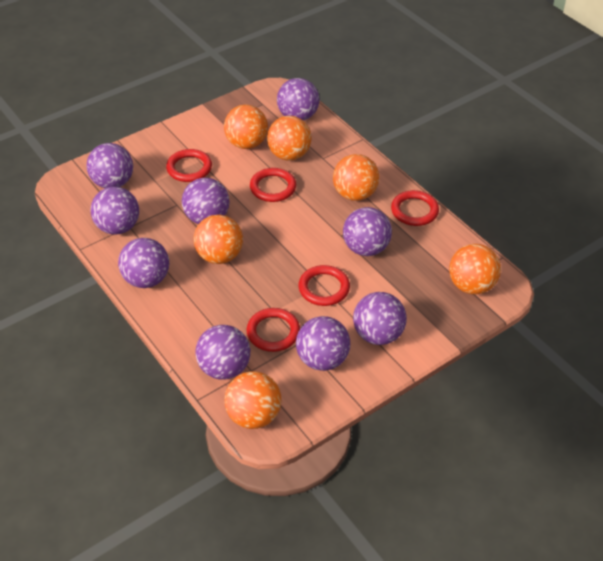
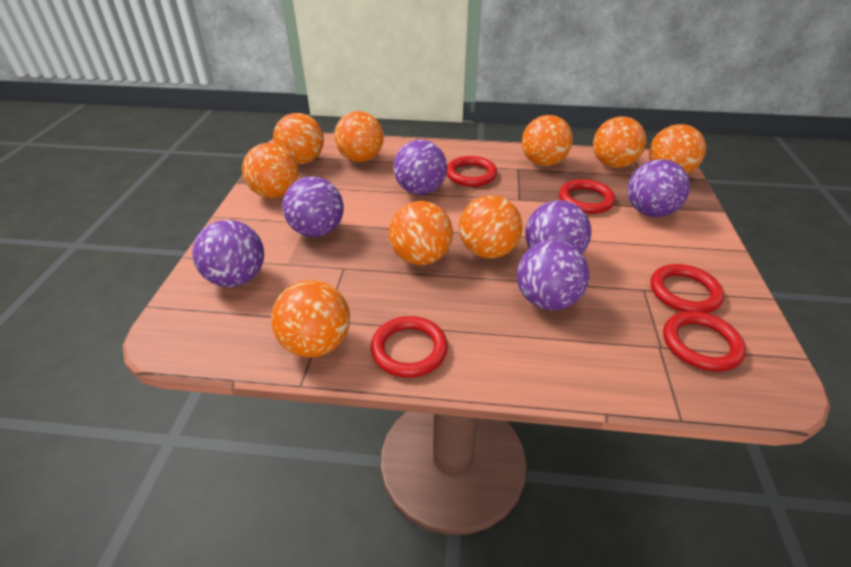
orange ball: [194,215,243,264] [224,105,268,149] [224,371,282,429] [267,116,312,161] [333,154,379,201] [449,244,501,294] = 6 -> [242,143,299,198] [271,280,350,358] [273,113,324,164] [334,111,384,162] [389,201,453,265] [459,195,523,259] [522,115,573,166] [593,116,646,168] [649,124,706,174] = 9
purple ball: [86,143,133,188] [91,187,139,234] [118,238,169,288] [182,178,229,224] [196,325,250,380] [277,78,319,121] [296,316,350,371] [343,207,392,256] [353,292,407,345] = 9 -> [192,220,264,287] [282,176,344,237] [393,140,447,195] [517,240,590,310] [525,200,591,254] [628,159,690,217] = 6

